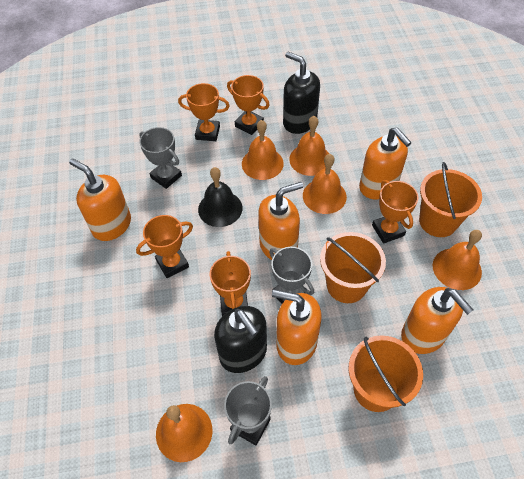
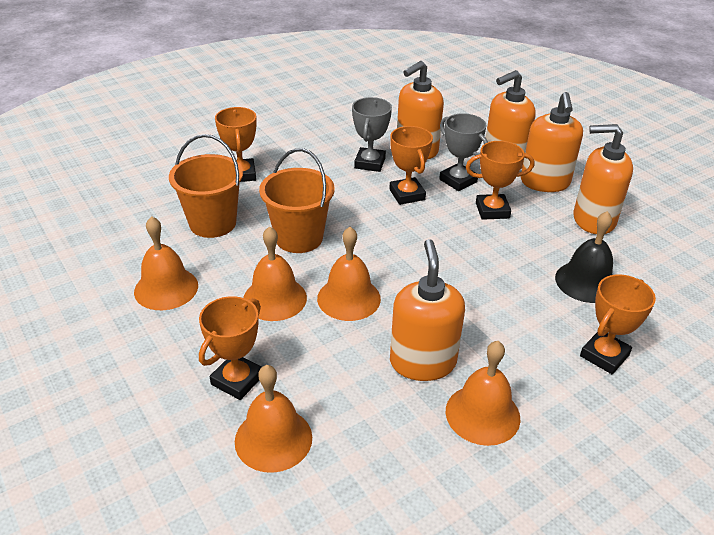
black soap dispenser: [214,306,267,373] [283,52,320,134] = 2 -> none = 0
grey trophy: [139,127,182,189] [224,376,272,446] [269,247,314,304] = 3 -> [352,97,392,172] [439,113,488,191] = 2
orange bucket: [320,232,386,303] [349,335,423,412] [419,162,482,237] = 3 -> [169,134,243,238] [259,148,335,253] = 2

